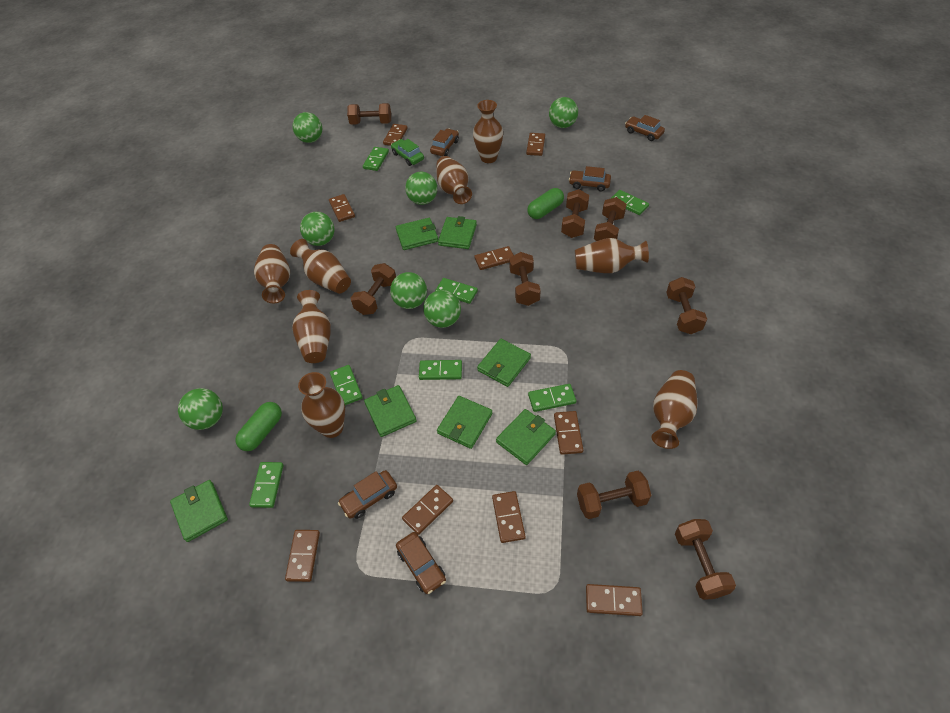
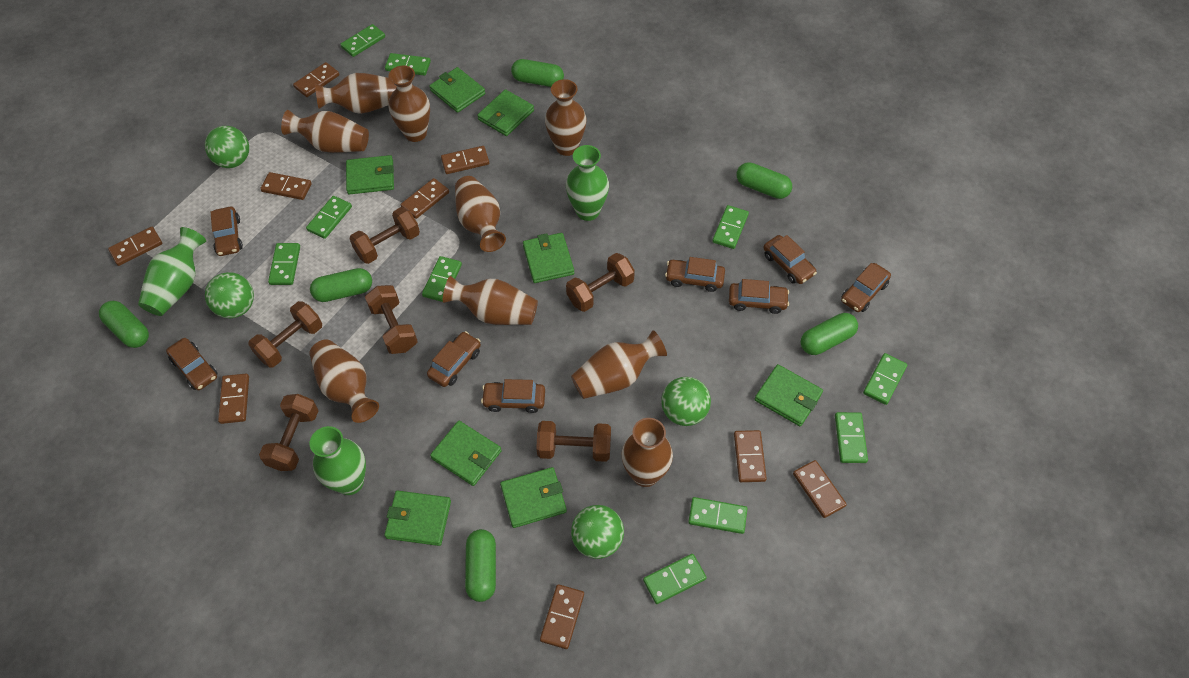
brown car: [338,470,397,519] [396,532,446,594] [430,129,459,156] [569,166,611,191] [625,115,665,141] = 5 -> [166,338,218,390] [211,207,243,256] [427,331,481,387] [481,379,545,413] [665,257,725,292] [729,279,789,314] [763,235,817,284] [841,263,891,312] = 8
brown dumbbell: [347,103,391,125] [351,263,396,315] [509,252,541,306] [561,189,589,238] [577,471,651,519] [594,197,627,241] [666,277,707,334] [675,519,736,600] = 8 -> [248,301,322,367] [259,394,318,471] [349,207,420,264] [365,285,418,354] [536,421,611,462] [566,253,635,312] = 6
brown vase: [254,244,290,303] [290,239,351,294] [292,290,331,363] [298,372,345,438] [436,156,472,204] [473,100,503,163] [575,238,649,273] [652,370,697,449] = 8 -> [281,110,369,153] [309,339,379,423] [315,73,397,114] [388,66,430,142] [443,276,538,325] [455,176,506,252] [545,79,586,156] [571,330,667,399] [622,418,673,487] = 9
green ball: [178,388,223,430] [293,112,322,143] [300,212,335,246] [390,272,427,309] [405,172,437,205] [423,290,461,328] [549,97,578,128] = 7 -> [205,126,249,168] [205,272,254,318] [571,505,624,559] [661,377,711,426] = 4
green capsule: [235,402,282,451] [527,188,564,219] = 2 -> [99,301,149,348] [310,268,372,302] [465,529,496,602] [511,59,564,87] [736,162,792,199] [801,313,858,355] = 6
green car: [391,139,424,166] = 1 -> none = 0
green domino: [249,462,284,508] [330,365,363,405] [363,147,389,171] [419,360,462,380] [435,278,478,304] [528,384,576,412] [610,190,649,215] = 7 -> [268,243,300,285] [306,196,352,239] [340,24,385,57] [385,53,431,76] [422,256,462,302] [643,554,707,604] [688,497,747,534] [712,205,749,249] [835,412,868,463] [863,353,907,405] = 10
green vase: none = 0 -> [138,227,206,316] [310,426,366,495] [566,145,609,221] = 3
green wallet: [170,480,228,542] [364,385,417,437] [396,218,438,250] [437,396,492,449] [438,216,477,249] [477,339,531,387] [496,409,556,465] = 7 -> [346,155,394,195] [384,491,451,546] [429,67,486,113] [430,421,502,486] [477,89,534,136] [500,467,567,528] [523,233,574,283] [755,364,823,426] = 8

